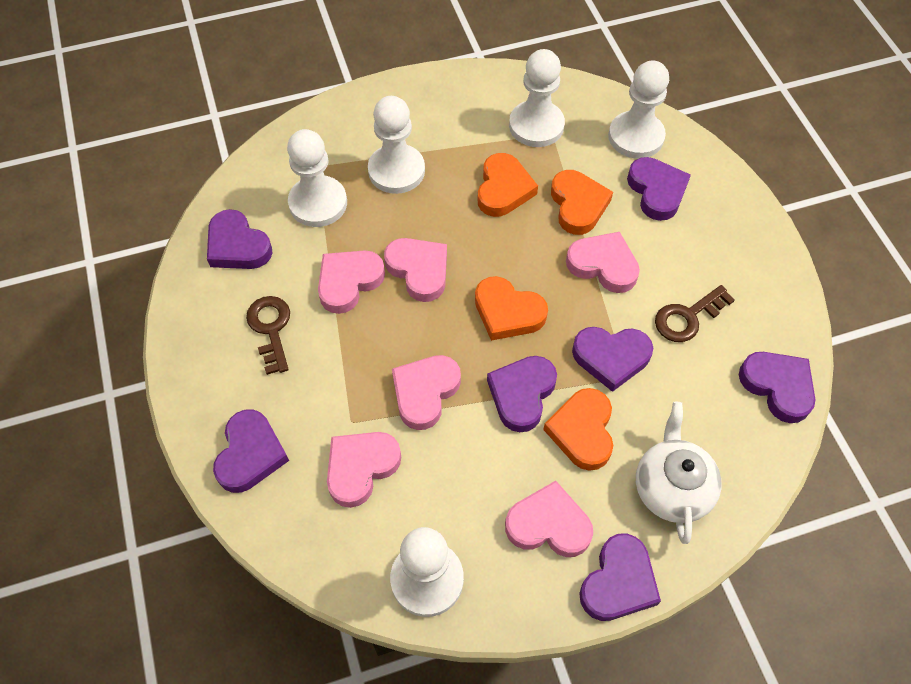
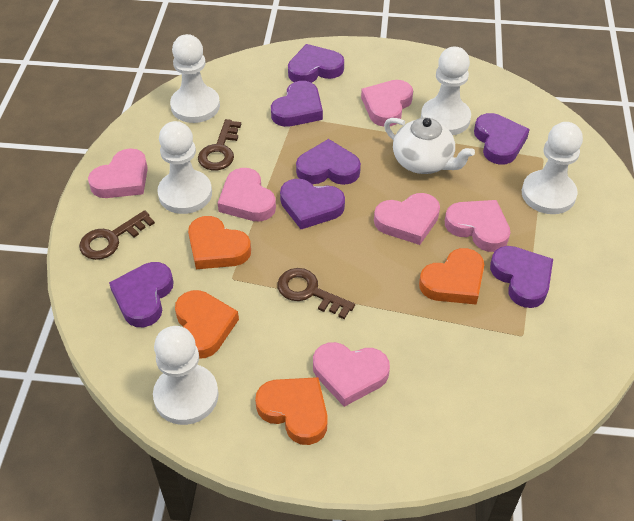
brown key: [246,296,290,375] [655,285,735,342] = 2 -> [79,210,155,260] [198,119,241,170] [278,268,355,319] = 3

